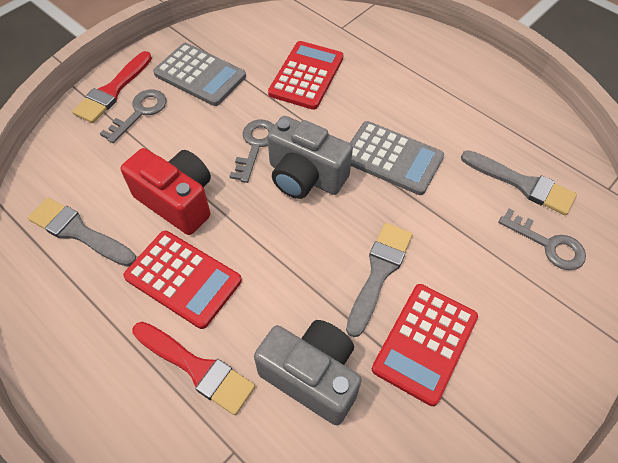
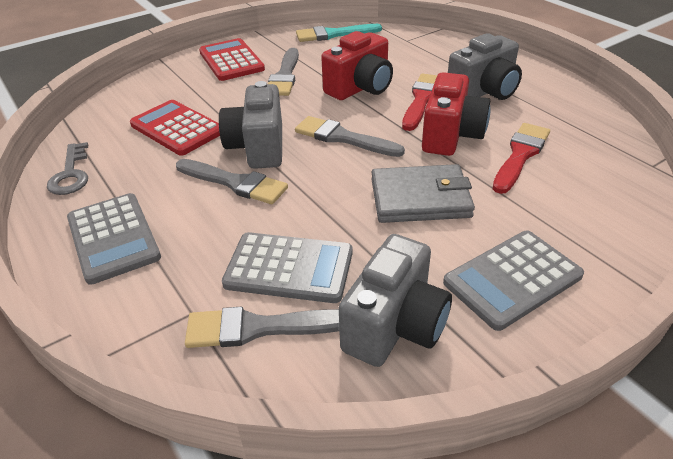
grey brush: [28,198,136,267] [346,223,413,337] [461,150,577,215] = 3 -> [176,159,288,204] [185,307,339,348] [268,48,299,96] [295,116,405,157] = 4
grey calculator: [153,43,246,106] [350,121,444,195] = 2 -> [67,193,161,285] [222,232,353,303] [443,231,584,331] = 3
grey camera: [254,320,362,425] [267,116,353,199] = 2 -> [219,81,282,169] [339,234,452,367] [448,33,522,100] = 3
grey key: [100,90,167,143] [229,120,274,183] [498,208,586,270] = 3 -> [47,142,88,195] = 1
grey wallet: none = 0 -> [371,164,475,223] = 1
red calculator: [123,231,242,329] [268,41,343,110] [372,284,478,406] = 3 -> [130,100,220,156] [199,38,265,81] = 2
red camera: [121,148,211,235] = 1 -> [321,31,393,100] [422,72,490,156] = 2
turquoise brush: none = 0 -> [296,24,382,42] = 1

